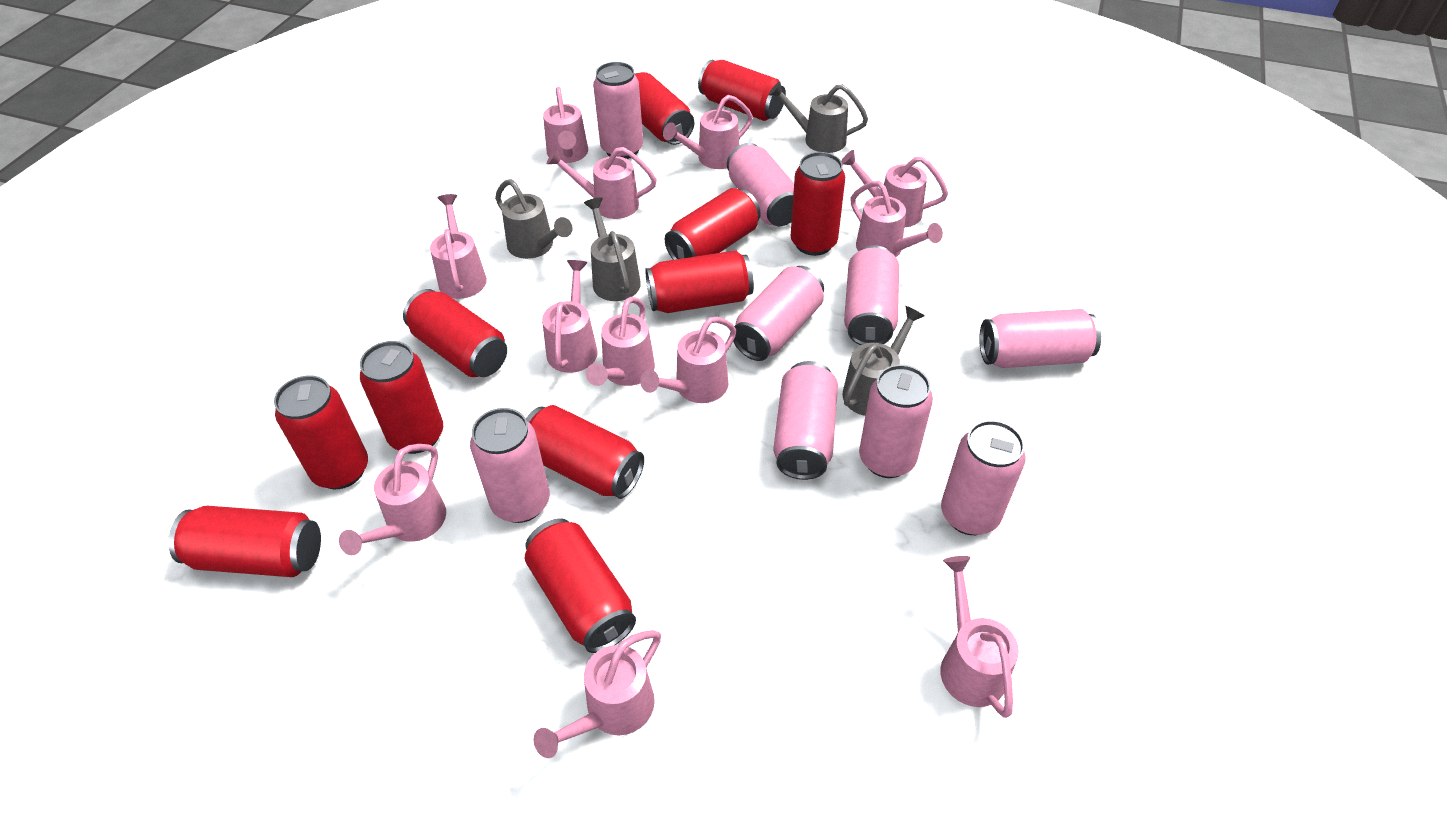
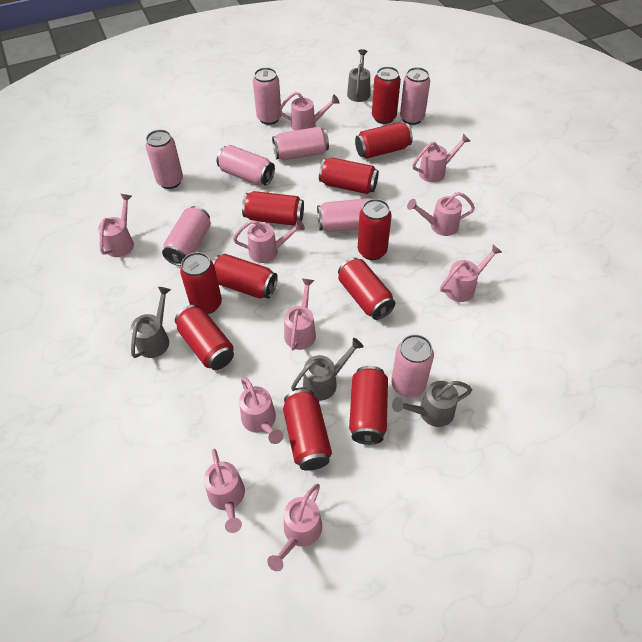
pink can: [470,408,550,523] [593,62,643,159] [727,143,794,226] [733,266,824,361] [773,361,838,480] [844,245,899,345] [859,365,933,478] [941,420,1026,535] [979,309,1101,368] = 9 -> [146,130,183,189] [162,206,211,266] [217,145,275,185] [253,67,281,125] [272,127,329,161] [317,198,371,232] [391,334,434,398] [400,67,430,125] = 8
pink watering can: [339,444,446,555] [430,194,487,299] [534,630,661,758] [542,260,598,373] [543,87,588,163] [547,147,657,219] [586,297,655,386] [640,317,736,403] [663,95,753,169] [841,150,948,227] [850,181,943,257] [940,556,1019,718] = 12 -> [98,194,134,257] [204,449,245,533] [233,220,305,263] [239,377,283,444] [267,484,322,571] [279,92,339,131] [284,278,316,350] [407,192,475,236] [412,134,470,182] [440,245,502,302] = 10

